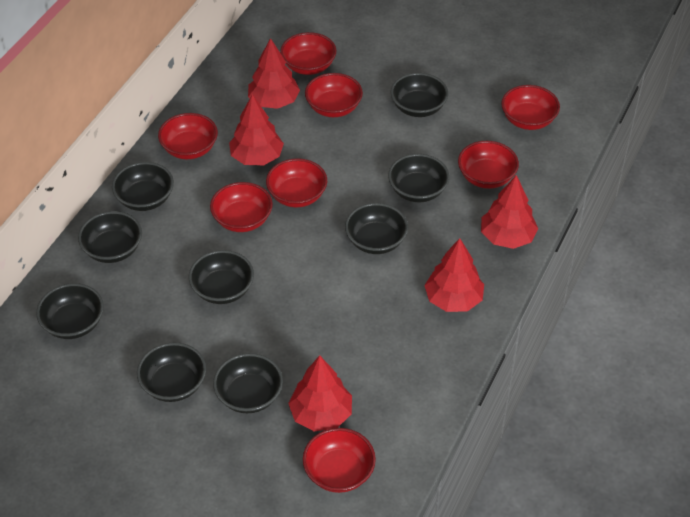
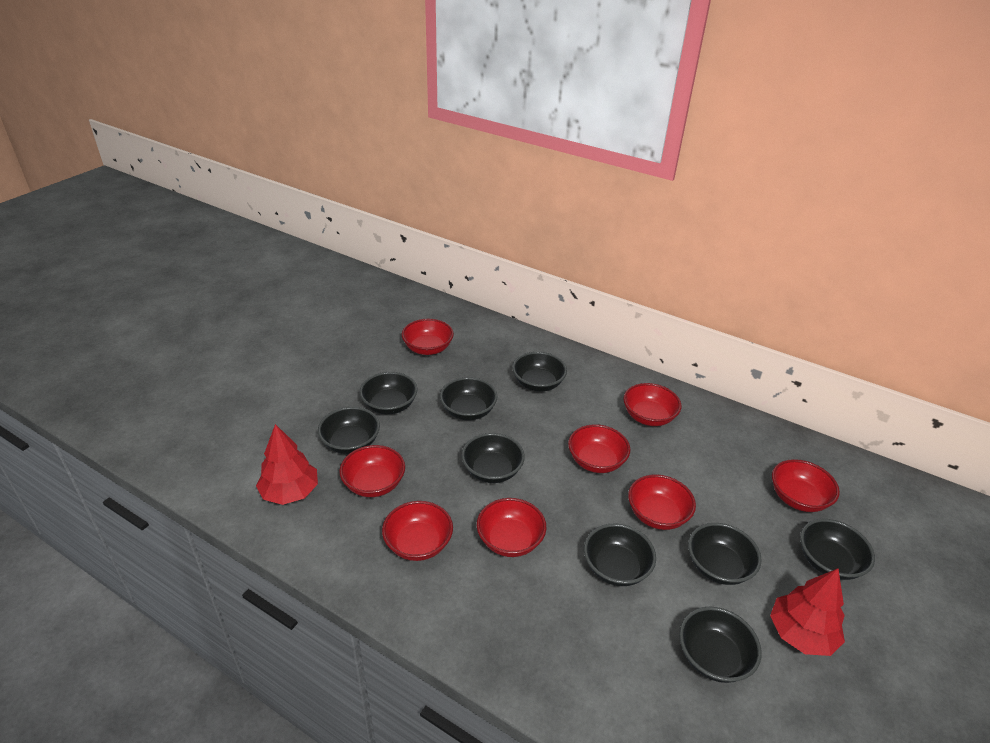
red tree: [229,94,284,165] [248,38,300,109] [288,355,352,431] [424,238,484,312] [481,175,538,249] = 5 -> [256,424,318,505] [770,569,845,656] = 2

